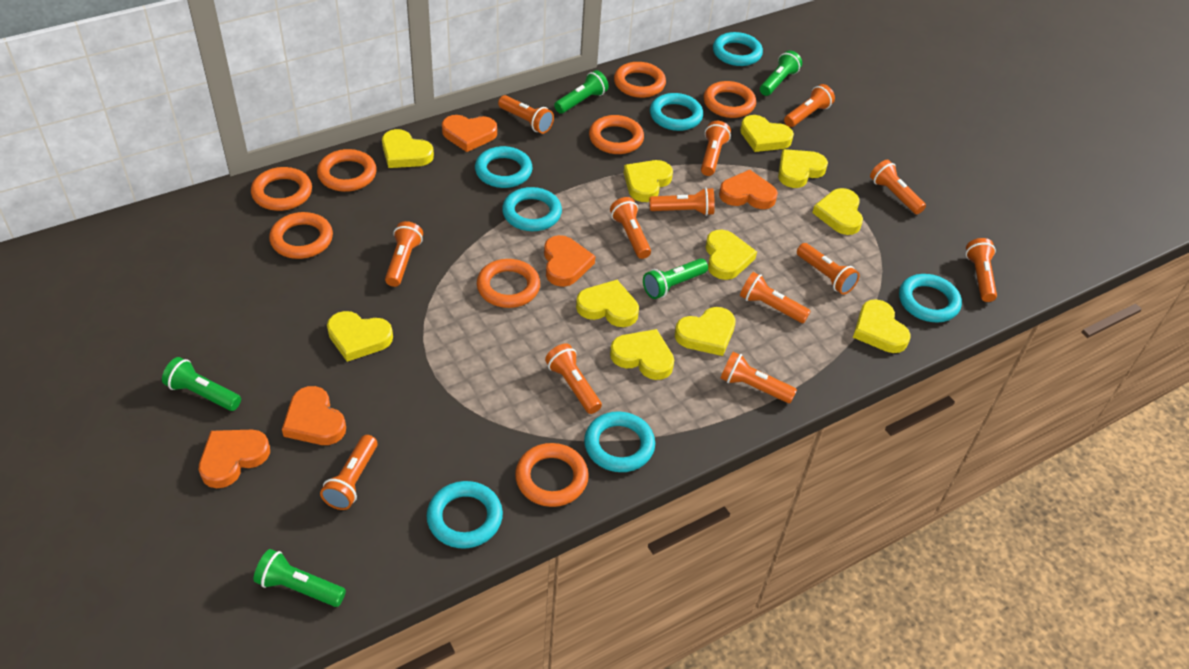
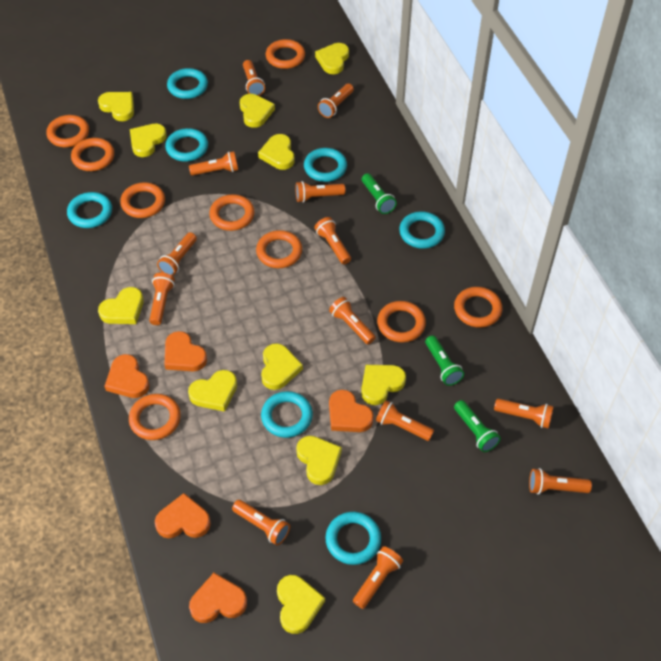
green flashlight: [162,357,241,411] [254,549,346,607] [554,70,609,114] [643,258,708,299] [760,50,802,96] = 5 -> [362,173,397,214] [425,335,464,386] [454,400,501,452] = 3
orange ring: [251,167,312,211] [269,212,333,259] [317,149,376,192] [477,259,540,308] [515,443,589,507] [589,115,644,154] [614,62,666,98] [704,81,756,118] = 8 -> [46,115,89,147] [71,138,114,171] [120,182,165,218] [129,394,181,440] [209,194,254,231] [256,230,302,268] [266,39,305,69] [377,301,426,342] [454,287,502,328] = 9

